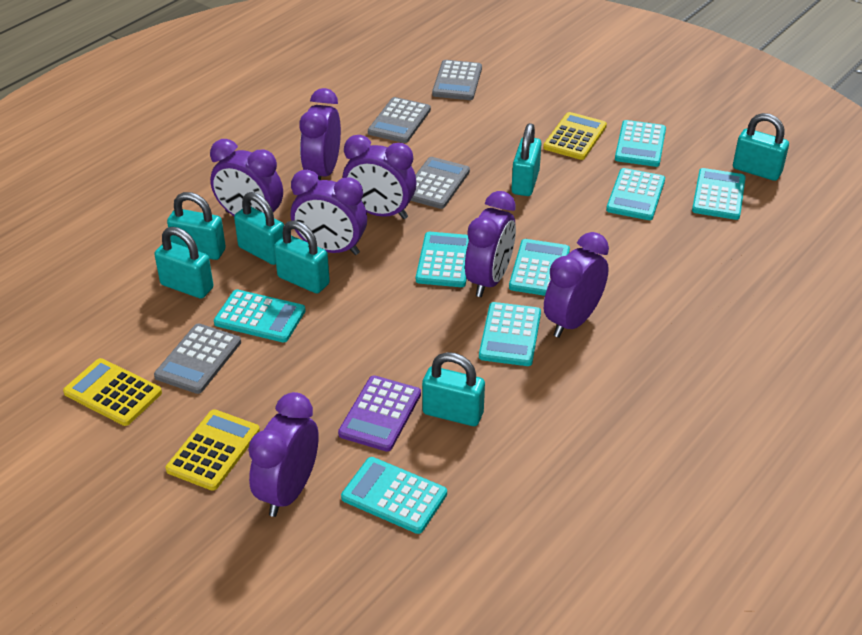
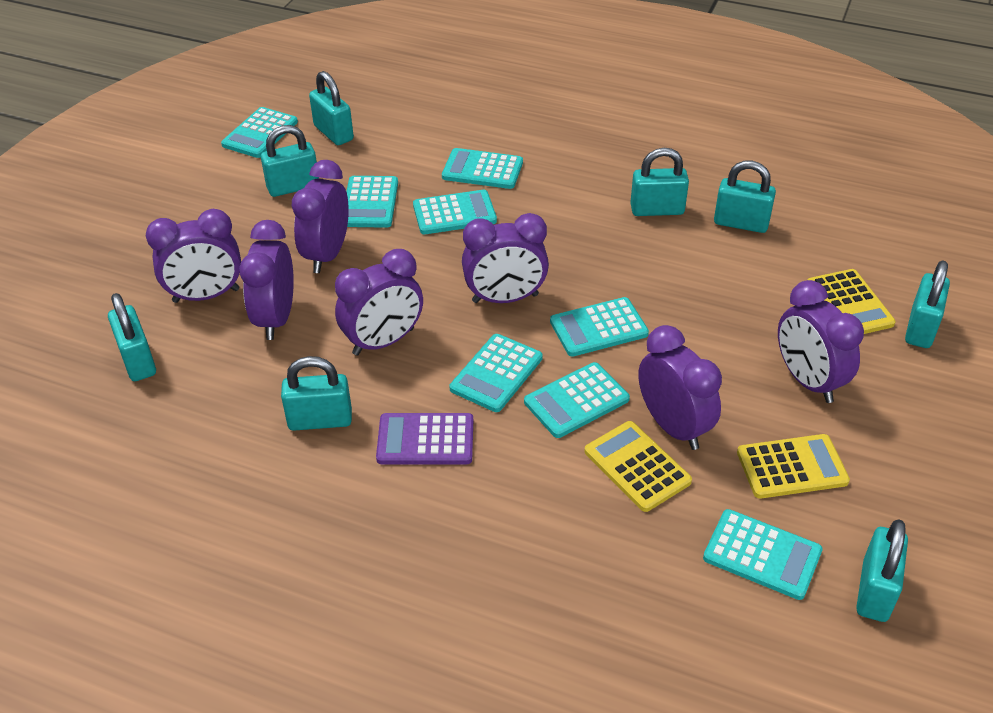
grey calculator: [154,323,241,394] [368,97,431,143] [410,157,470,209] [432,60,482,100] = 4 -> none = 0
turquoise padlock: [154,227,213,298] [167,192,226,260] [234,192,284,265] [274,220,330,294] [422,352,485,426] [511,123,542,196] [733,113,789,181] = 7 -> [108,293,156,381] [261,125,319,197] [281,356,352,431] [309,71,354,145] [630,148,689,216] [714,161,776,233] [856,519,908,622] [905,260,950,348] = 8

